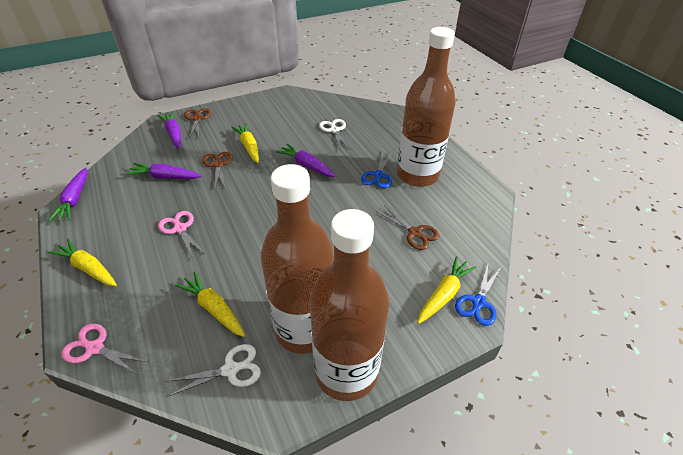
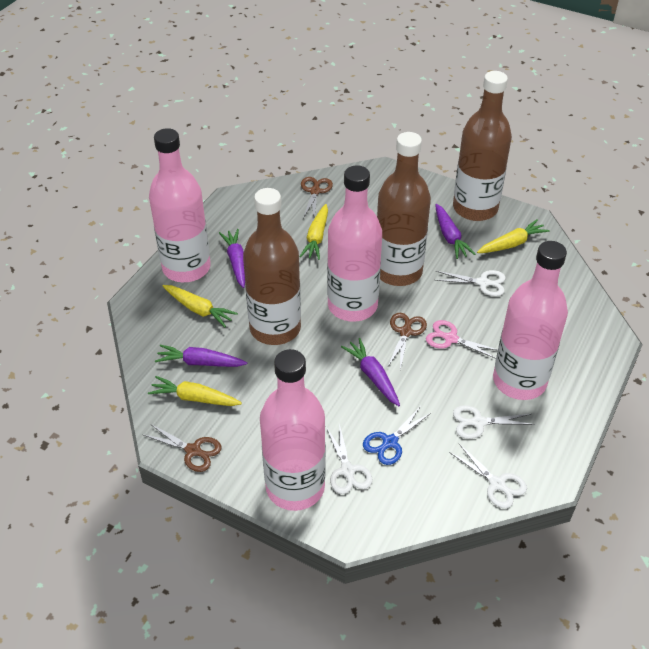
blue scissors: [361,151,393,188] [455,265,500,326] = 2 -> [363,406,432,465] = 1
pink bottle: none = 0 -> [149,128,211,282] [260,349,326,511] [327,165,382,322] [493,241,568,400] = 4
pink scissors: [61,324,148,374] [158,211,206,260] = 2 -> [426,320,498,359] = 1
white scissors: [165,344,261,397] [319,119,350,150] = 2 -> [326,424,372,494] [435,270,506,296] [449,444,527,508] [453,405,535,439] = 4

